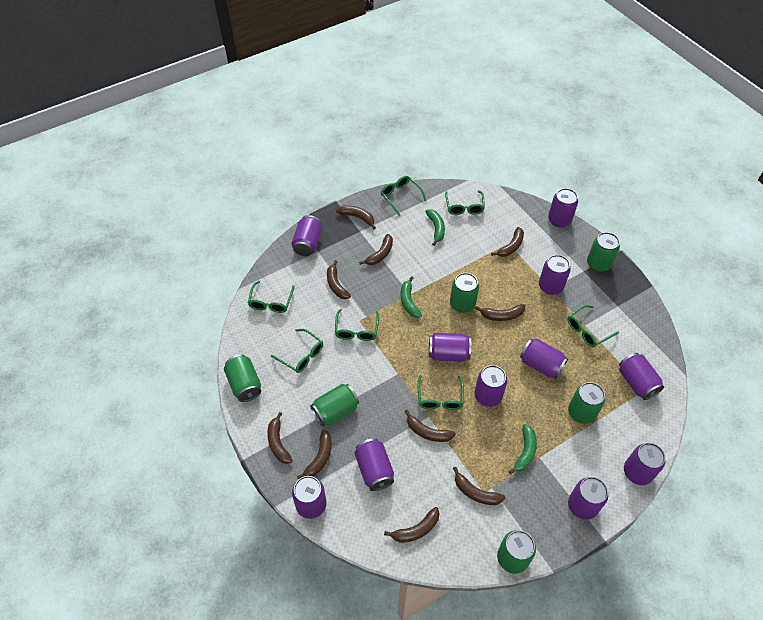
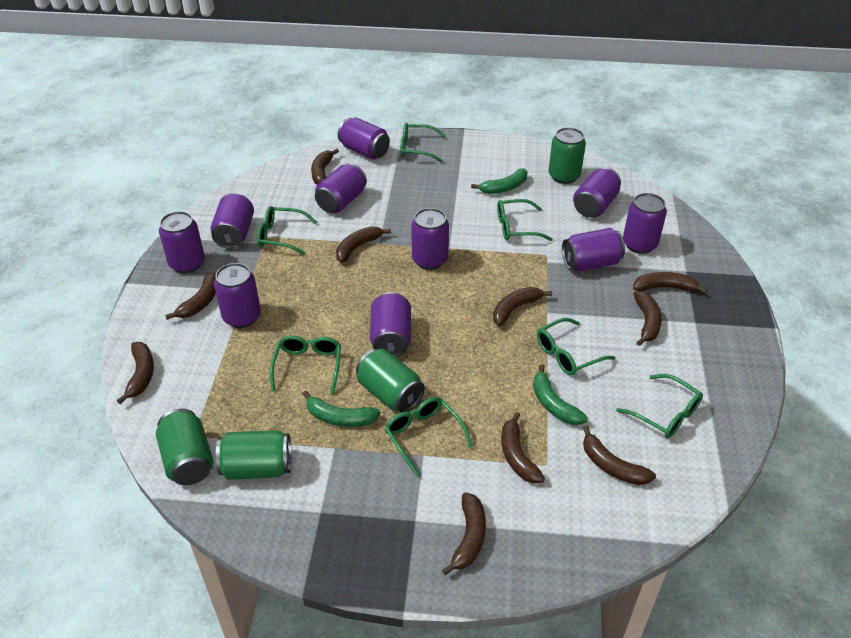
green can: [224,355,261,402] [310,384,359,426] [450,273,479,313] [497,530,536,574] [568,382,605,424] [587,232,620,272] = 6 -> [156,409,214,485] [216,430,291,480] [356,349,425,413] [548,127,586,184] = 4
purple can: [291,215,322,256] [292,476,327,519] [355,438,394,491] [429,333,471,362] [474,365,507,407] [520,338,568,379] [539,255,571,295] [548,188,578,227] [568,477,608,520] [619,353,664,400] [624,443,665,485] = 11 -> [159,211,205,273] [210,193,254,249] [214,263,261,328] [315,163,367,213] [338,118,390,160] [370,292,411,357] [411,208,449,270] [562,228,625,271] [573,167,621,217] [623,193,667,254] = 10

